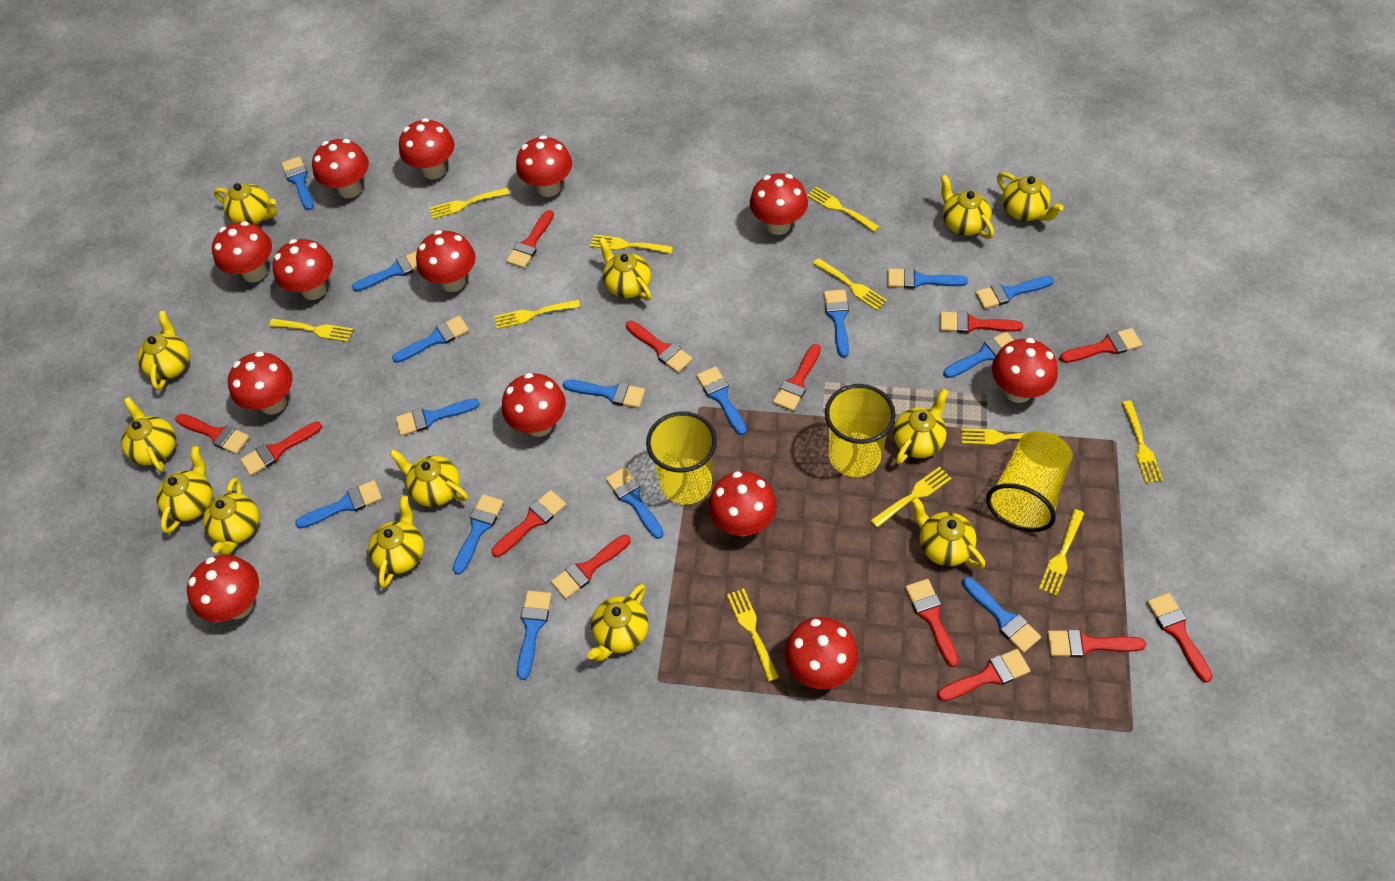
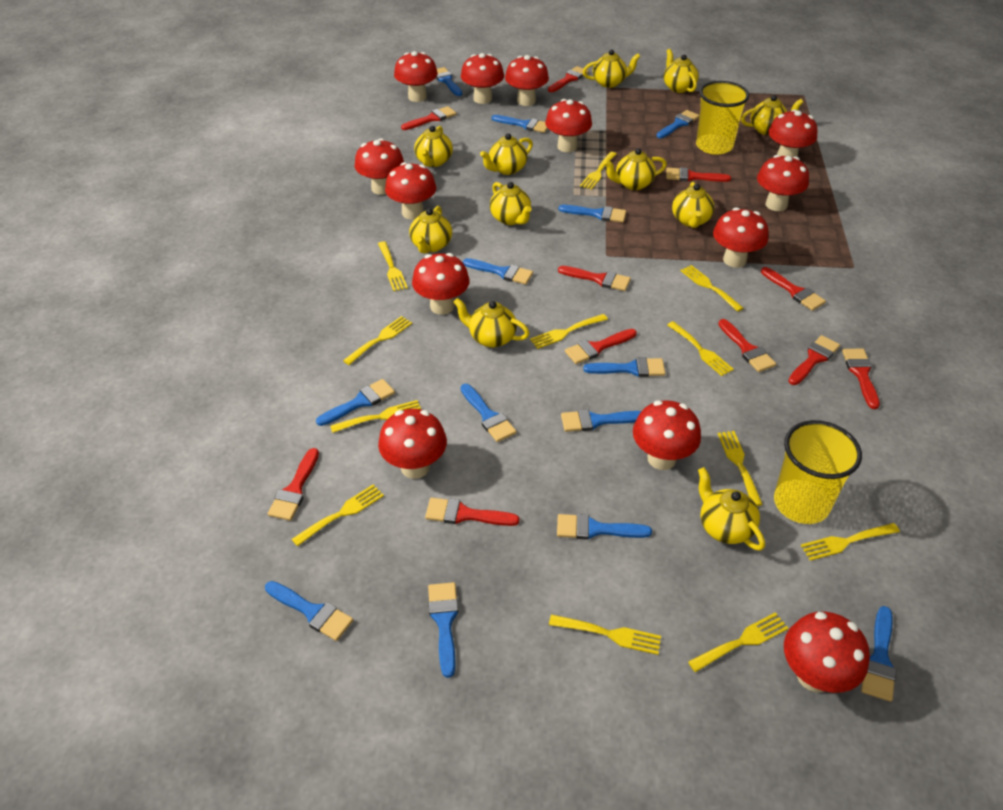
blue brush: [282,156,314,210] [295,480,382,529] [352,251,417,292] [392,316,469,363] [396,399,480,436] [453,494,504,575] [517,590,552,680] [563,380,645,408] [605,467,664,539] [696,366,747,435] [824,289,849,357] [887,268,968,289] [943,332,1014,378] [962,577,1041,653] [975,276,1054,309] = 15 -> [265,581,353,641] [316,379,395,426] [428,582,459,678] [436,67,462,96] [461,384,517,442] [463,258,533,285] [492,115,548,133] [557,514,652,540] [559,205,626,223] [561,409,641,432] [583,357,665,377] [656,110,700,138] [861,606,897,702] = 13
red brush: [175,414,250,454] [240,421,322,476] [491,490,566,557] [506,210,554,268] [551,535,631,599] [626,321,693,373] [773,344,821,411] [905,579,959,667] [937,649,1030,701] [940,311,1023,333] [1047,629,1146,657] [1059,328,1142,363] [1146,593,1213,683] = 13 -> [268,448,319,521] [401,106,456,130] [425,498,520,526] [548,66,589,92] [558,266,631,291] [565,329,637,364] [666,167,731,182] [718,319,776,372] [761,267,826,311] [788,335,840,385] [842,349,880,409] = 11
yellow cup: [646,411,717,505] [825,384,896,477] [986,431,1073,532] = 3 -> [696,81,749,155] [774,420,862,524] = 2
yellow fork: [269,319,353,342] [429,188,509,219] [494,299,580,329] [590,234,673,254] [727,588,779,681] [807,187,880,232] [813,258,887,310] [870,467,952,528] [961,428,1057,445] [1039,509,1084,596] [1122,401,1163,483] = 11 -> [292,484,384,546] [330,400,421,433] [343,316,412,365] [378,241,408,291] [530,314,608,349] [549,614,661,655] [580,152,617,190] [667,321,734,376] [680,265,743,312] [688,612,789,672] [718,431,763,506] [800,523,900,561] = 12
yellow teapot: [121,397,176,472] [137,311,190,390] [156,446,213,534] [203,478,259,555] [214,183,277,225] [368,496,424,588] [389,449,468,507] [587,584,648,661] [598,238,651,301] [893,388,948,464] [911,497,985,569] [940,174,994,239] [997,172,1063,221] = 13 -> [409,206,452,254] [414,126,453,167] [453,298,530,348] [480,133,533,175] [490,182,532,225] [583,49,641,88] [604,148,667,190] [664,49,699,93] [672,182,714,228] [698,467,765,551] [741,95,803,135] = 11

